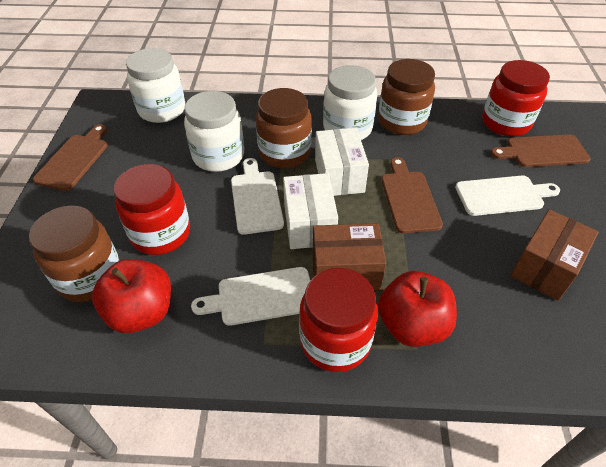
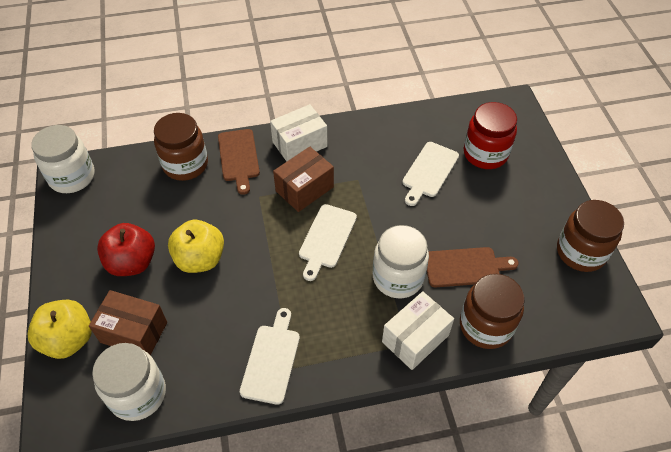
brown cutting board: [33,124,107,191] [381,157,443,234] [491,134,591,167] = 3 -> [218,129,260,195] [427,247,519,287] = 2
red apple: [92,259,171,333] [378,271,457,347] = 2 -> [97,223,155,276] = 1
red jar: [114,164,190,255] [299,268,378,372] [482,60,550,137] = 3 -> [464,102,517,169] = 1
yellow apple: none = 0 -> [28,300,92,359] [168,220,224,273] = 2

